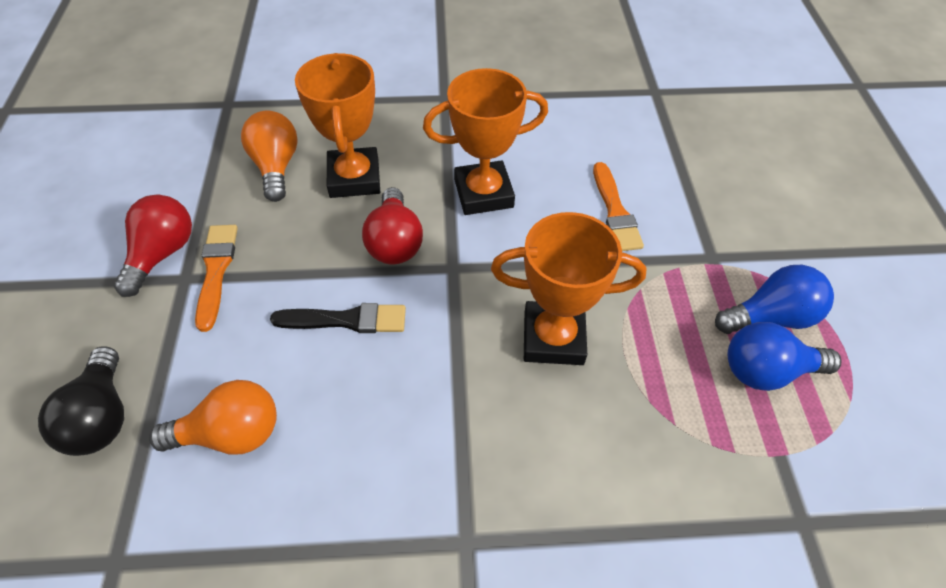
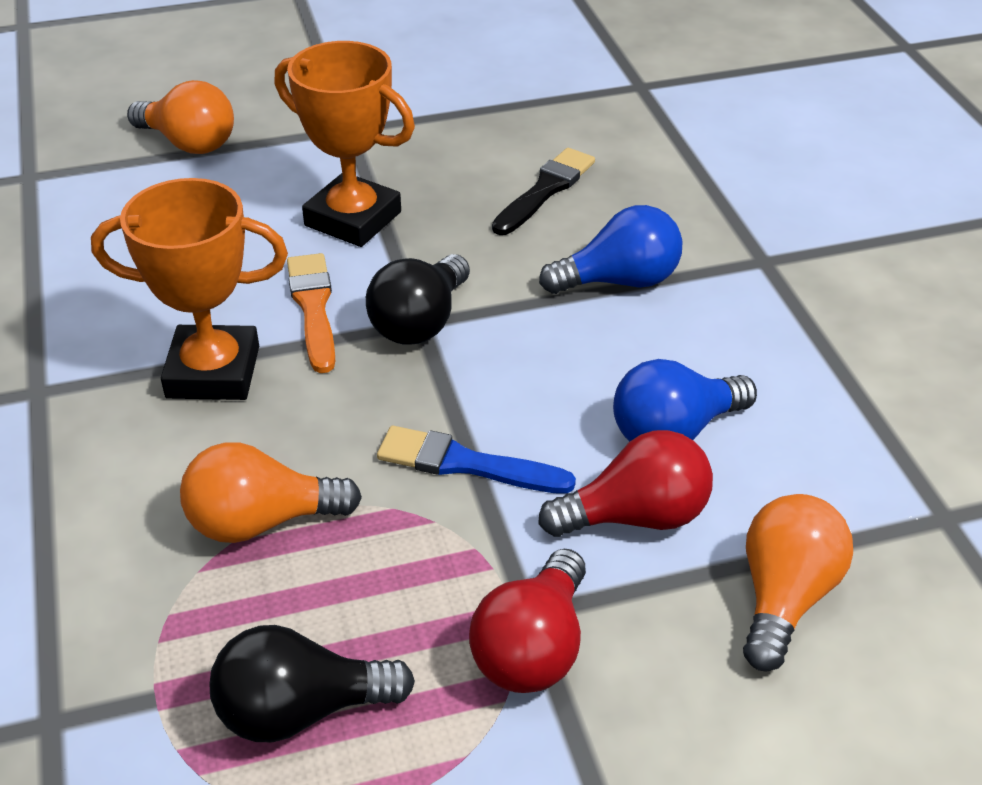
black light bulb: [38,346,124,456] = 1 -> [210,625,415,742] [366,254,470,345] = 2
blue brush: none = 0 -> [377,426,576,494] = 1
orange brush: [195,225,238,332] [593,162,644,251] = 2 -> [287,253,335,373] = 1
orange light bulb: [149,380,277,454] [241,110,298,202] = 2 -> [127,80,234,154] [180,442,362,543] [743,494,853,672] = 3
orange trophy: [295,53,380,198] [423,68,548,215] [491,212,647,365] = 3 -> [91,178,288,400] [274,41,415,247] = 2

